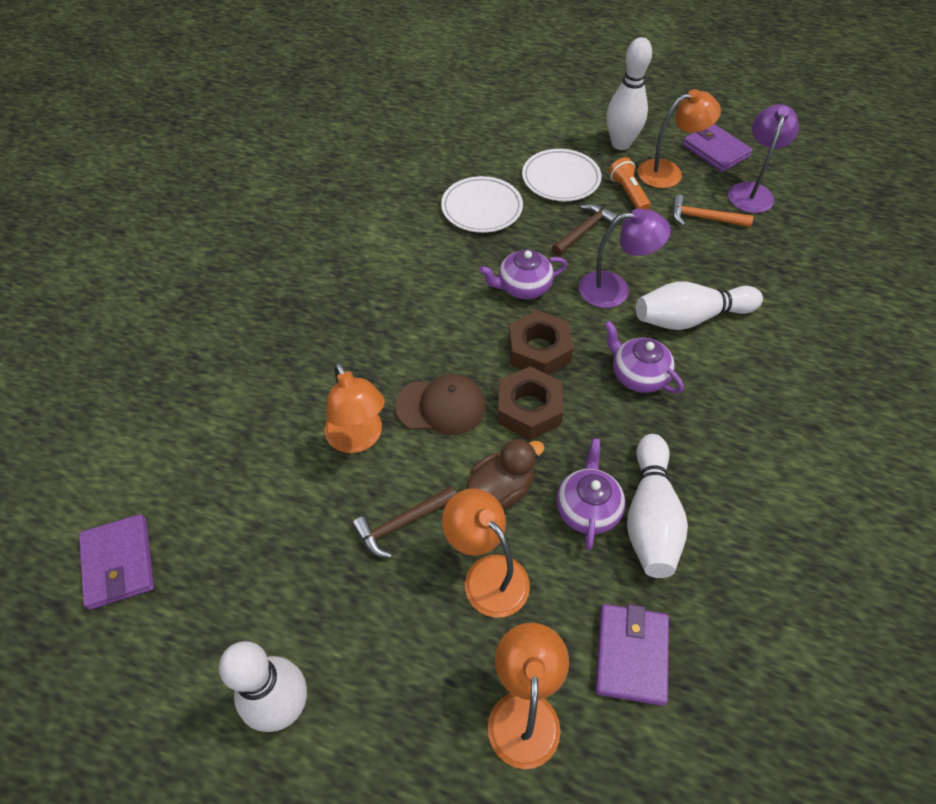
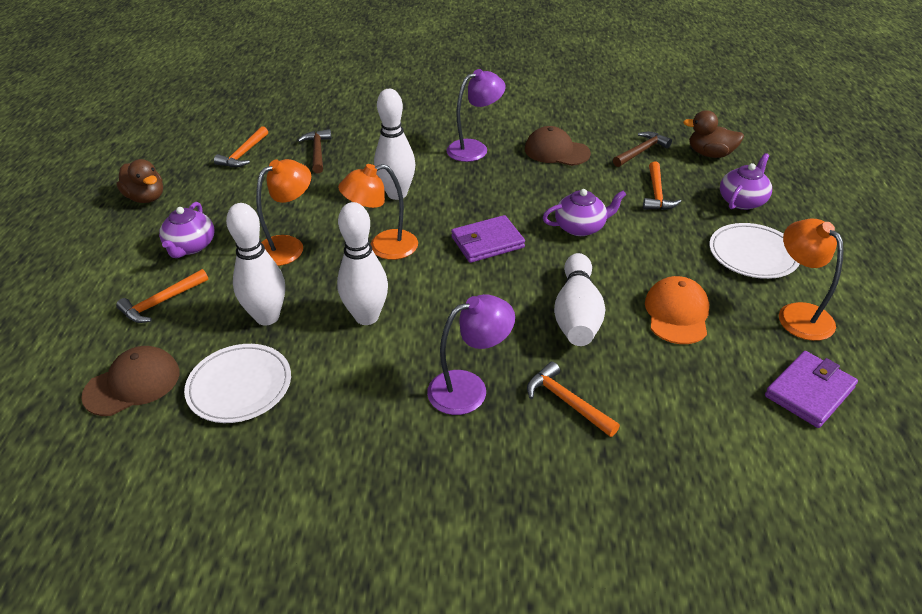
brown cap: [395,374,486,435] = 1 -> [81,346,180,416] [525,126,591,166] = 2
brown duck: [467,438,545,509] = 1 -> [116,159,163,203] [683,110,744,158] = 2
brown nut: [498,366,563,440] [508,310,573,375] = 2 -> none = 0
orange cap: none = 0 -> [645,276,709,344] = 1
orange flashlight: [609,157,651,210] = 1 -> none = 0
orange hammer: [672,194,753,227] = 1 -> [116,269,209,323] [214,126,268,167] [527,362,620,437] [643,161,681,210] = 4
orange lamp: [325,362,385,453] [442,488,530,618] [488,623,569,769] [638,89,721,188] = 4 -> [256,159,311,266] [338,164,418,260] [779,219,843,341] = 3
purple wallet: [79,514,154,610] [595,604,669,706] [682,124,753,172] = 3 -> [451,215,525,263] [765,351,858,428] = 2

